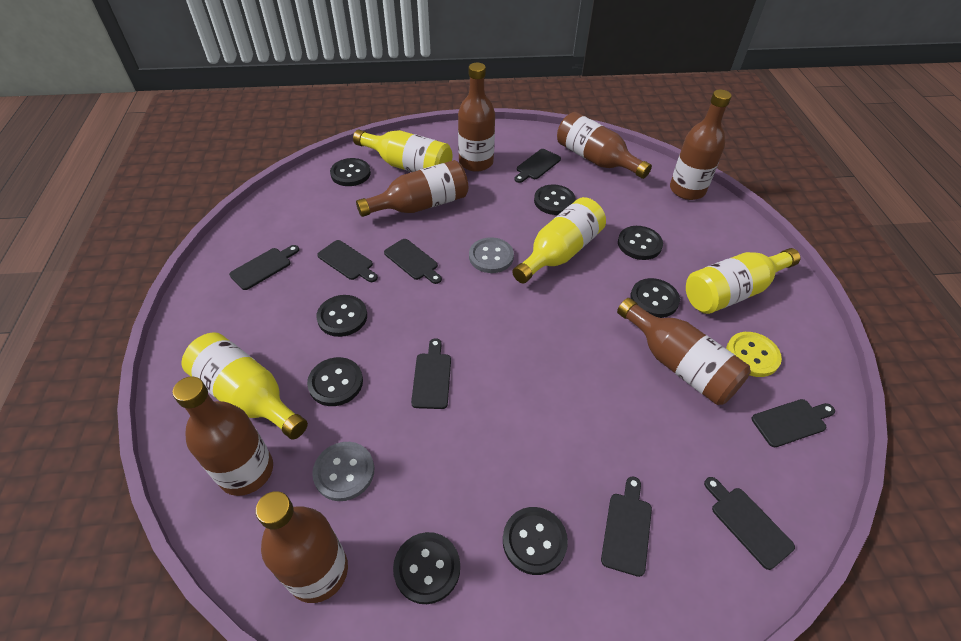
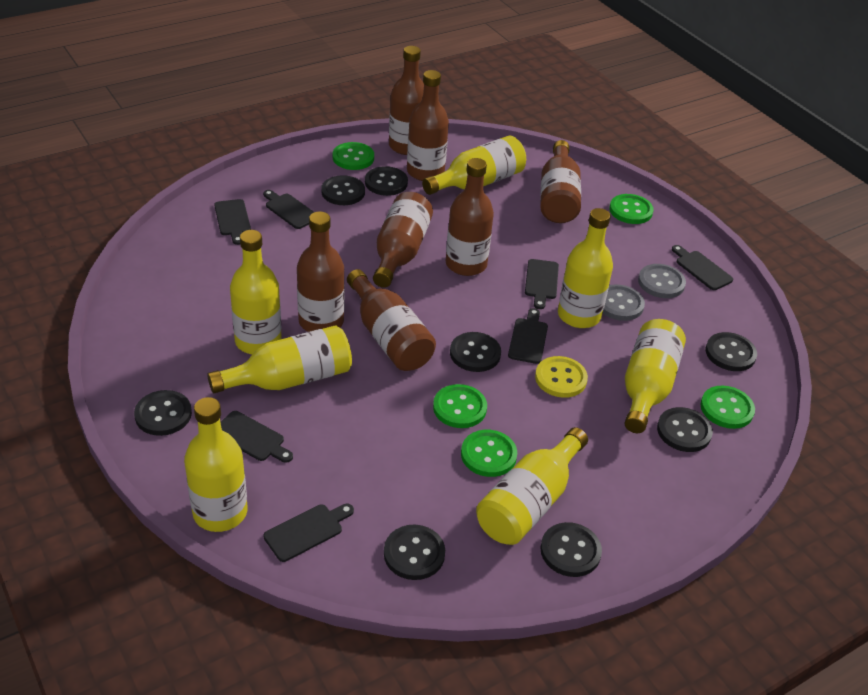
black cutting board: [229,245,299,290] [317,240,378,282] [384,239,442,284] [411,338,451,409] [514,149,561,183] [601,477,652,577] [704,477,795,570] [752,399,835,447] = 8 -> [214,199,251,245] [220,411,293,463] [263,190,314,229] [264,504,354,562] [508,308,548,364] [525,259,559,309] [672,245,733,290] = 7
green button: none = 0 -> [333,142,374,170] [433,384,487,428] [461,430,517,477] [609,194,653,224] [700,386,755,429] = 5
yellow bottle: [182,332,308,440] [353,130,452,172] [512,197,606,284] [686,248,800,314] = 4 -> [184,397,248,532] [207,325,352,393] [230,230,282,354] [422,135,526,195] [476,427,588,545] [558,208,613,328] [625,319,686,433] = 7

